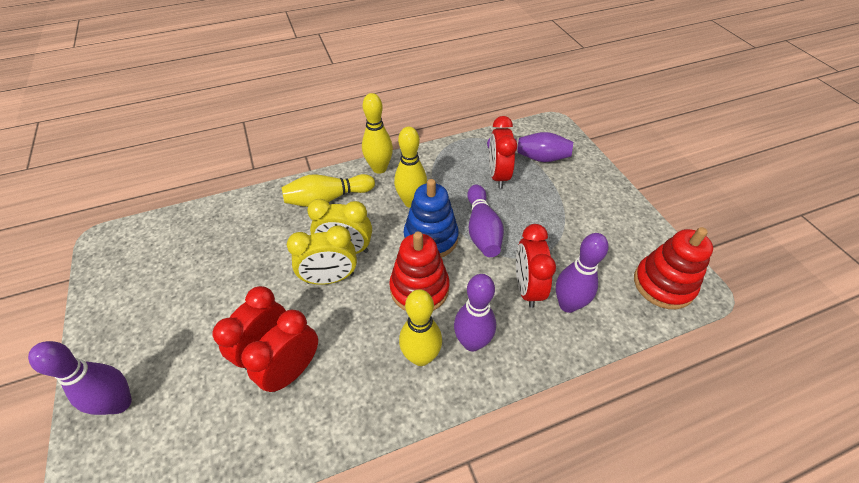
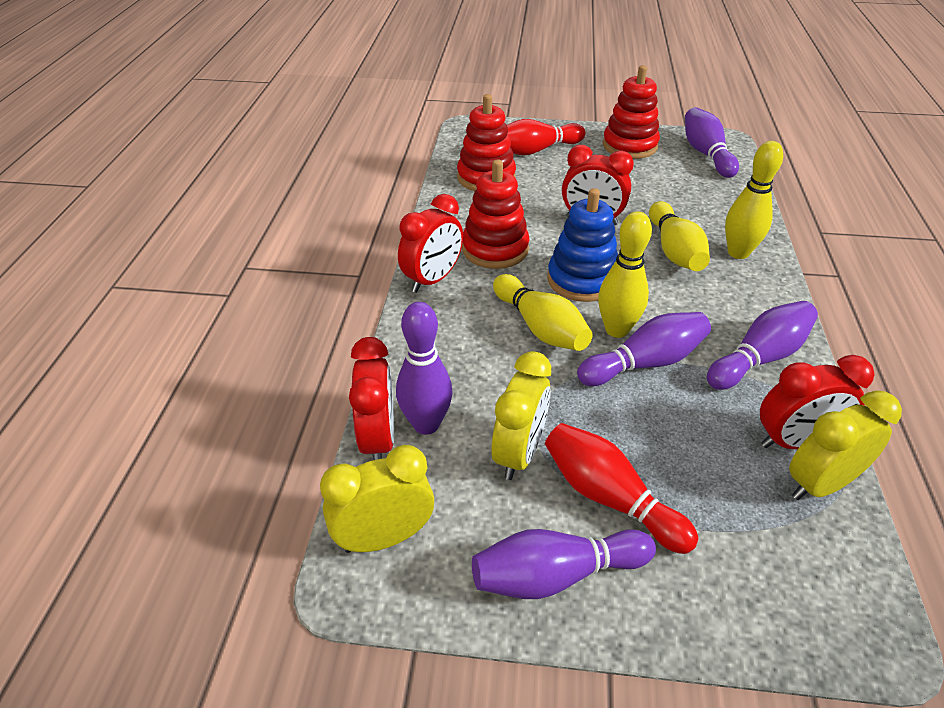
red bowling pin: none = 0 -> [507,119,585,155] [545,423,698,554] = 2
red stacking toy: [389,232,449,311] [634,227,713,309] = 2 -> [457,94,516,191] [462,159,529,269] [603,65,660,159] = 3
yellow clock: [287,225,357,285] [307,199,372,254] = 2 -> [320,445,434,553] [491,351,551,480] [789,390,902,500] = 3

